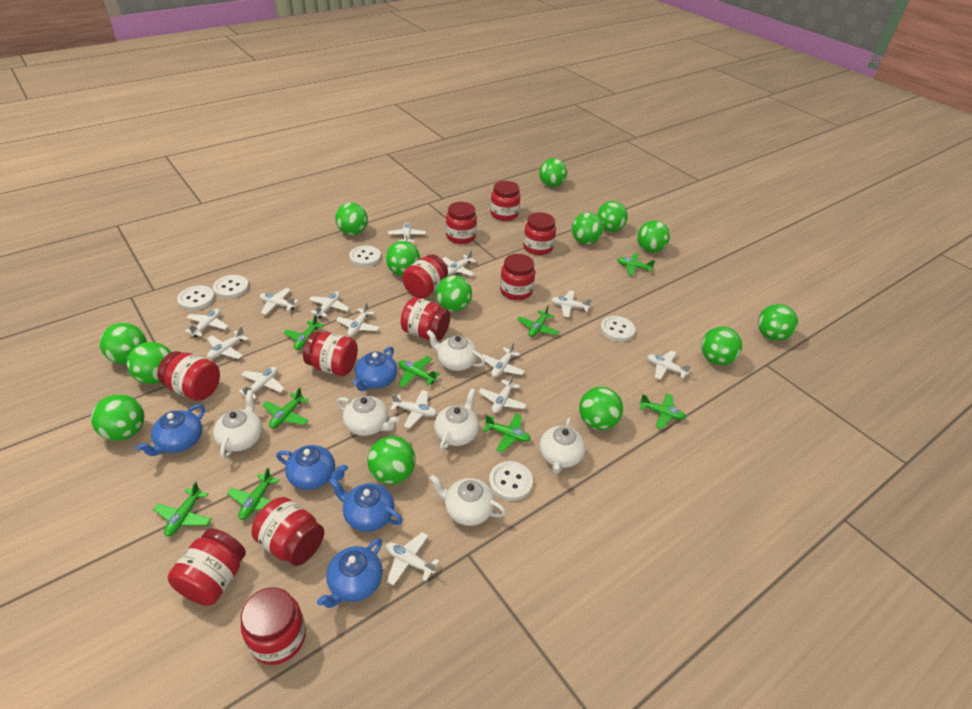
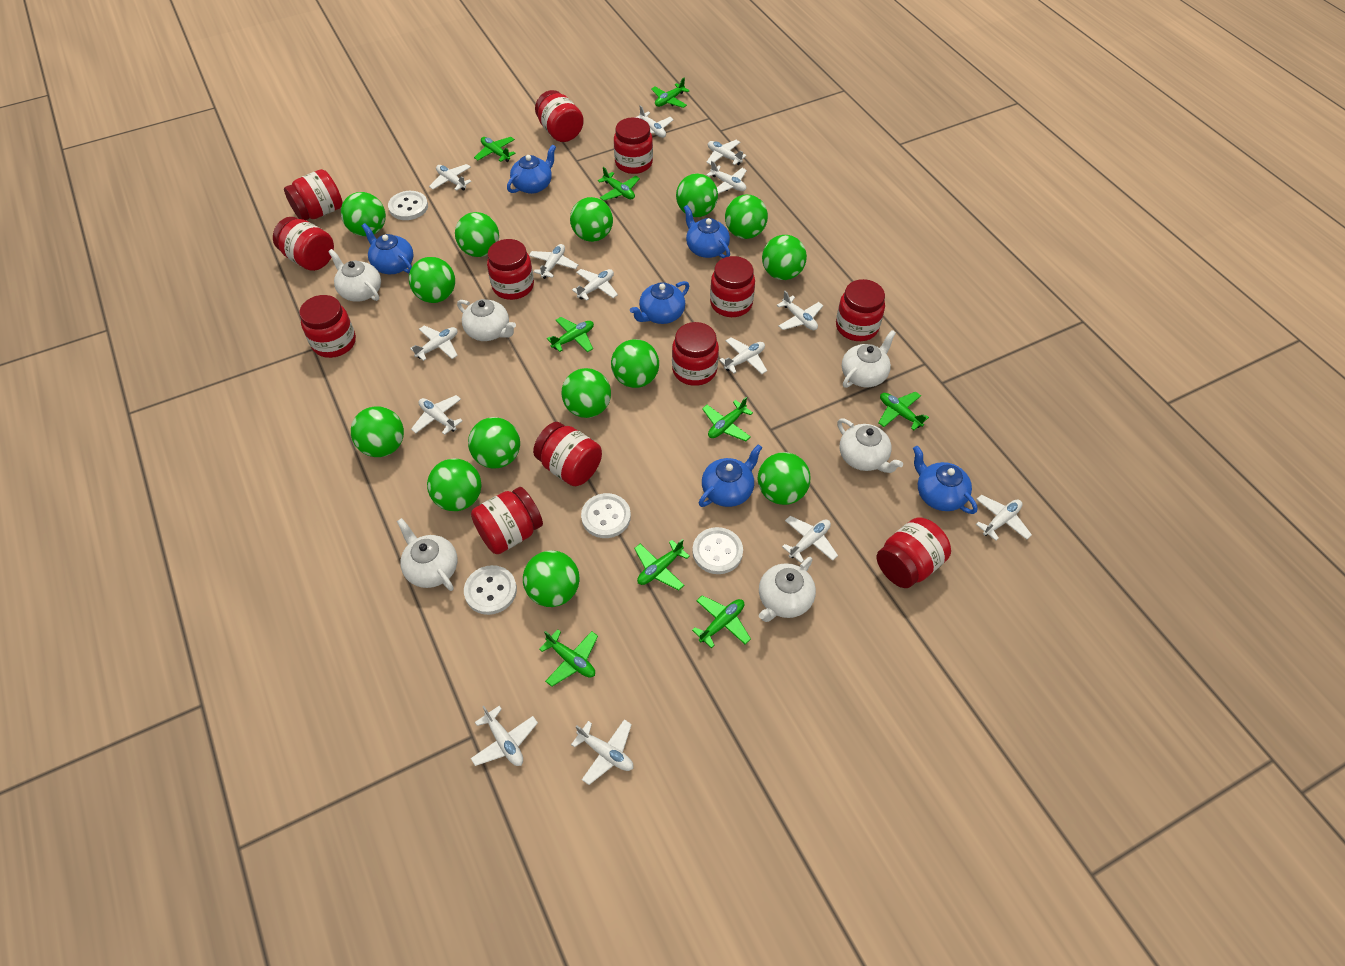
blue teapot: [136,404,205,456] [276,445,348,490] [317,538,383,608] [329,477,403,532] [353,346,397,391] = 5 -> [362,223,414,274] [507,144,556,194] [630,281,689,324] [683,205,730,258] [699,444,763,507] [913,446,978,514] = 6
red jar: [157,351,220,401] [168,528,246,606] [241,587,306,665] [252,497,324,566] [303,331,358,376] [401,297,450,341] [402,254,448,299] [446,202,477,244] [490,181,520,221] [500,254,535,300] [523,212,556,255] = 11 -> [273,217,334,271] [284,169,343,220] [299,295,356,358] [471,487,543,554] [487,239,534,300] [533,422,602,486] [535,90,584,142] [614,117,653,174] [672,322,719,386] [710,256,755,317] [836,279,885,341] [877,517,951,588] = 12
white button: [177,286,215,310] [213,275,249,299] [349,245,381,267] [489,461,533,501] [600,316,635,342] = 5 -> [388,191,428,220] [464,565,517,615] [581,493,631,538] [692,527,743,574] = 4

